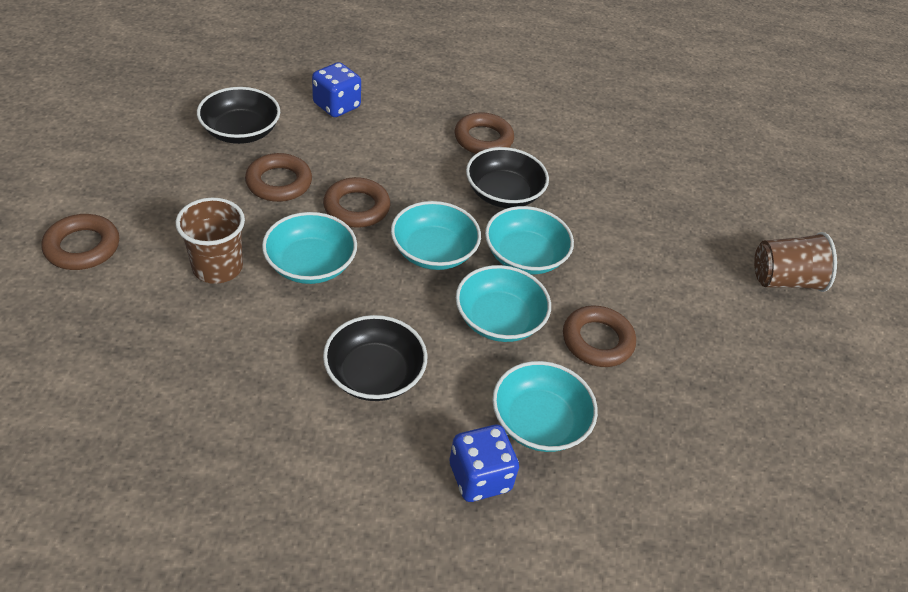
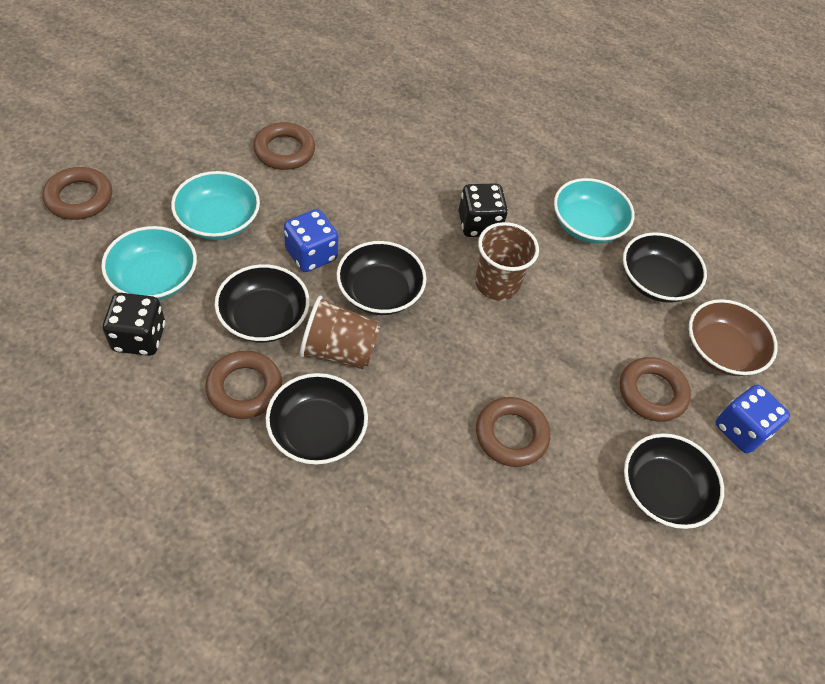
black bowl: [197,87,280,144] [323,315,427,401] [466,147,549,208] = 3 -> [215,264,310,343] [266,373,368,465] [336,241,426,315] [623,232,707,303] [624,433,724,529] = 5
black dice: none = 0 -> [103,293,165,356] [459,183,508,237] = 2
brown bowl: none = 0 -> [689,299,778,376] = 1
turquoise bowl: [262,212,357,284] [391,201,481,270] [456,265,551,342] [485,206,574,274] [492,361,598,452] = 5 -> [101,226,197,300] [171,171,260,240] [554,178,635,243] = 3

